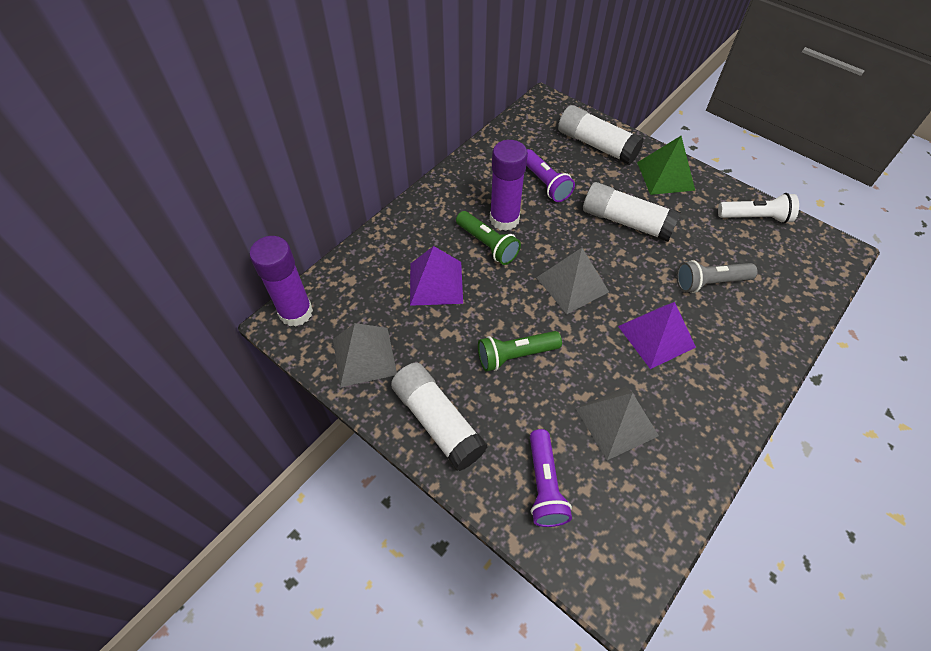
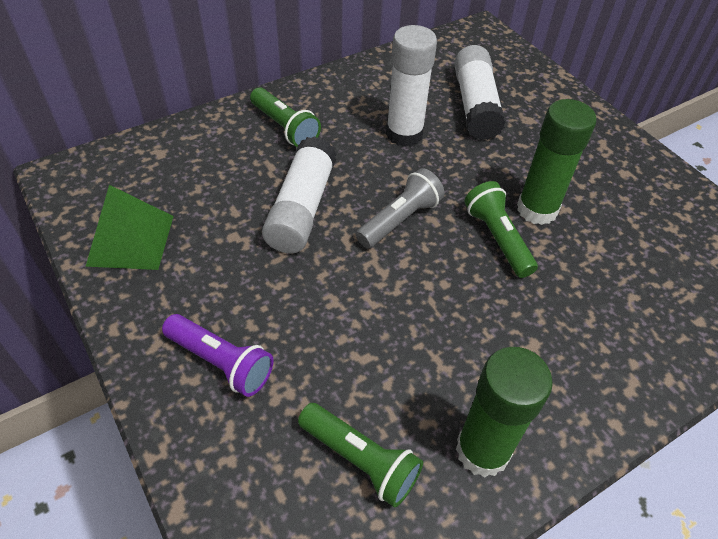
green flashlight: [456,211,521,265] [478,331,562,372] = 2 -> [250,88,321,147] [298,403,423,507] [464,181,538,278] = 3
green glue stick: none = 0 -> [456,347,553,477] [517,99,597,225] = 2
grey pyramid: [333,323,397,387] [536,248,609,314] [576,386,659,460] = 3 -> none = 0
purple flashlight: [526,149,575,202] [530,429,572,527] = 2 -> [162,314,274,397] = 1
purple glue stick: [249,236,313,326] [490,140,528,231] = 2 -> none = 0
purple pyramid: [410,246,463,306] [618,302,696,369] = 2 -> none = 0
white flashlight: [718,193,799,224] = 1 -> none = 0

